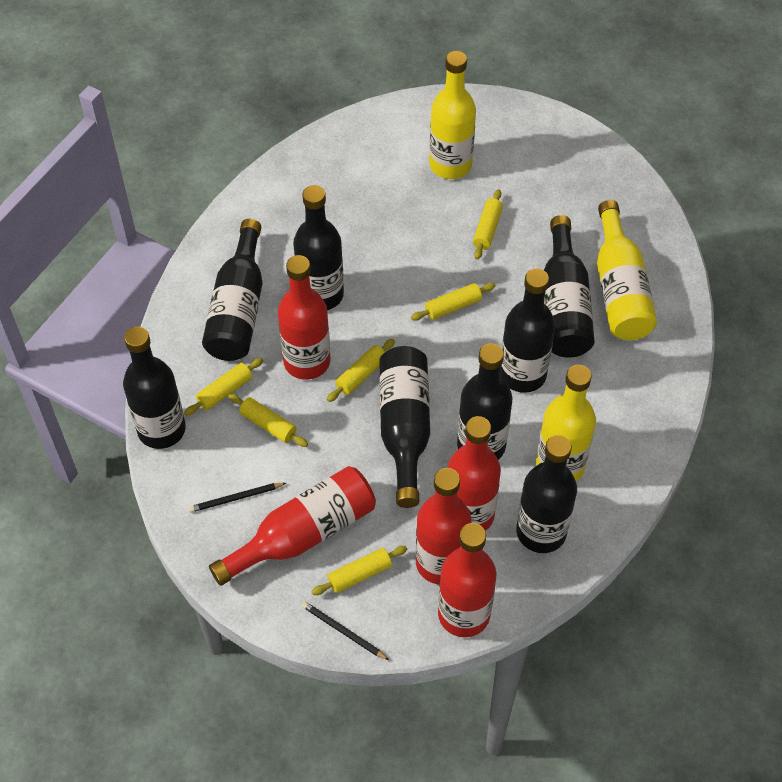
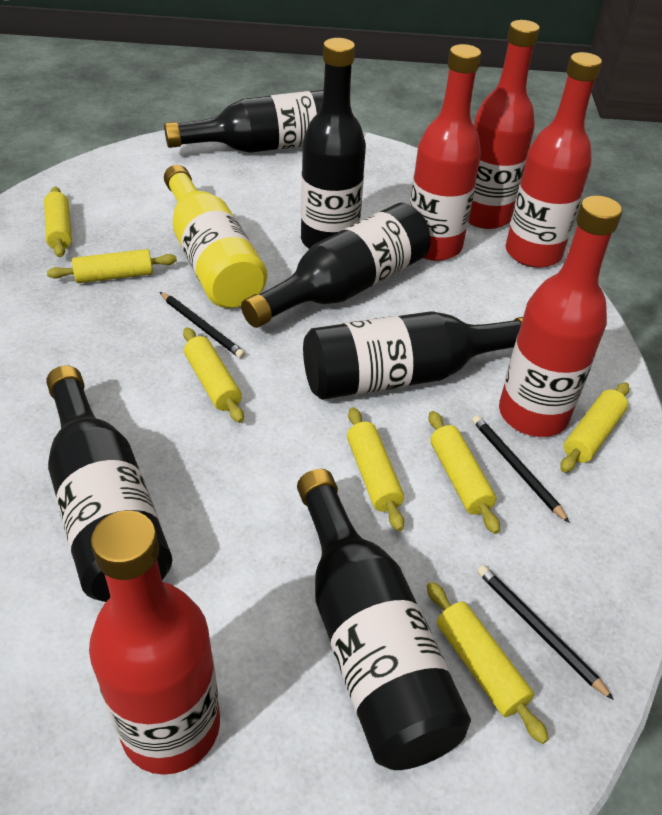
black bottle: [123,327,186,449] [202,219,263,361] [293,185,344,310] [379,346,430,508] [457,343,512,460] [500,268,555,393] [516,435,577,553] [544,215,595,358] = 8 -> [46,365,172,602] [164,90,324,153] [241,203,430,328] [297,469,471,770] [301,38,366,249] [303,311,523,400] = 6
black pencil: [189,483,286,513] [302,602,389,660] = 2 -> [160,292,245,358] [472,415,570,523] [477,565,614,700] = 3
yellow bottle: [429,51,476,179] [536,365,596,481] [597,200,657,340] = 3 -> [164,165,267,308] = 1
yellow rolling pin: [184,358,263,416] [228,394,308,447] [312,546,407,595] [327,339,395,402] [411,282,496,321] [473,189,503,260] = 6 -> [44,187,72,257] [47,249,177,283] [183,327,244,423] [347,407,404,531] [427,582,549,744] [429,411,500,534] [560,382,629,473] = 7

